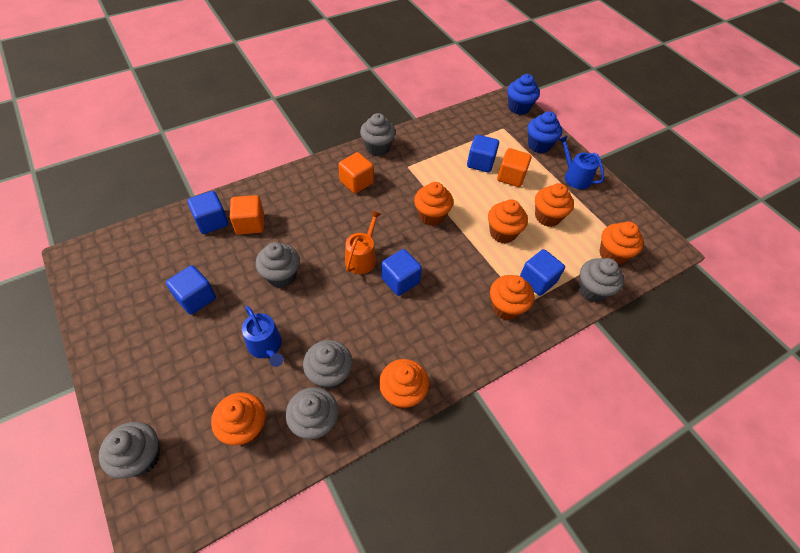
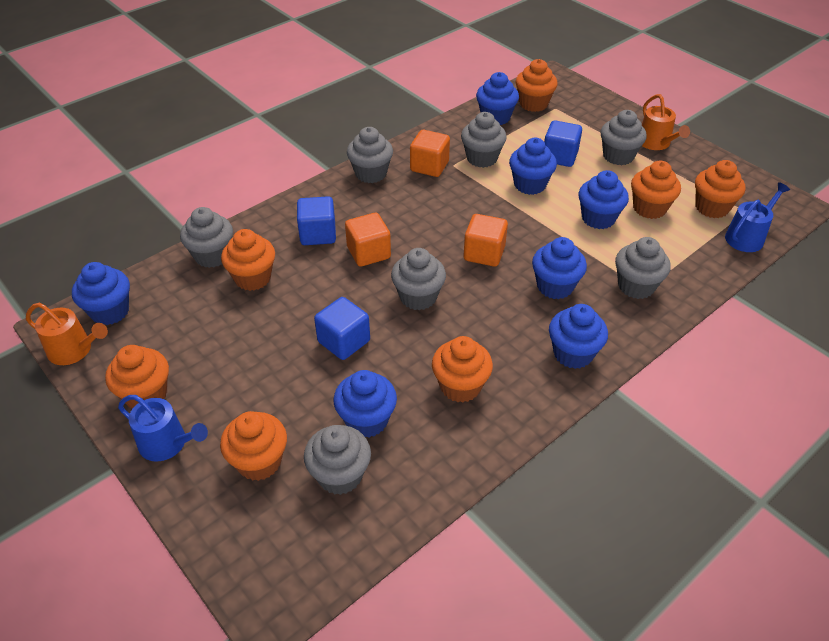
blue cube: [166,265,216,315] [187,191,228,234] [381,249,422,296] [467,135,499,173] [520,249,565,296] = 5 -> [297,196,336,245] [314,297,370,360] [544,120,582,167] = 3
blue cupcake: [507,74,540,115] [527,111,562,153] = 2 -> [72,262,130,325] [334,370,397,438] [476,72,519,125] [509,138,557,195] [532,237,587,299] [549,304,608,369] [579,170,629,229] = 7
grey cupcake: [99,422,160,479] [256,242,300,288] [286,387,338,439] [303,340,353,389] [360,113,396,156] [578,258,624,302] = 6 -> [180,207,233,268] [304,425,371,495] [347,127,393,183] [391,248,446,310] [461,112,507,168] [601,110,647,165] [615,237,671,299] = 7
orange watering can: [345,210,381,274] = 1 -> [26,303,108,365] [642,94,690,150] = 2

